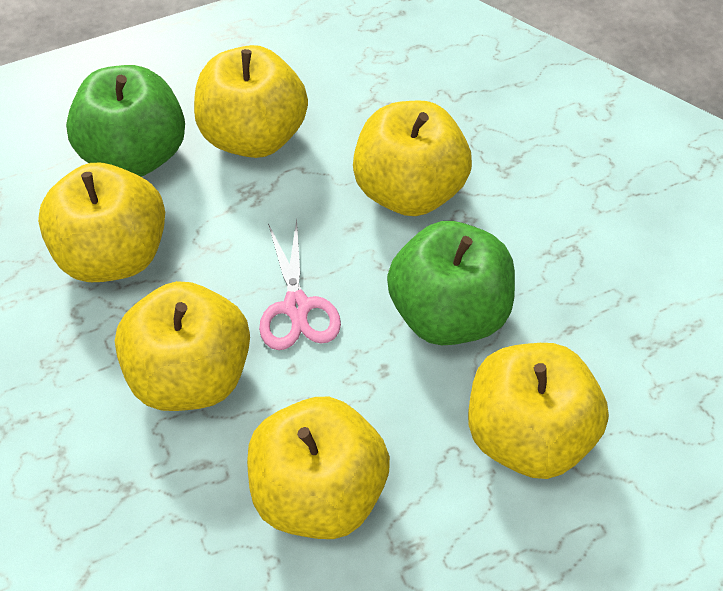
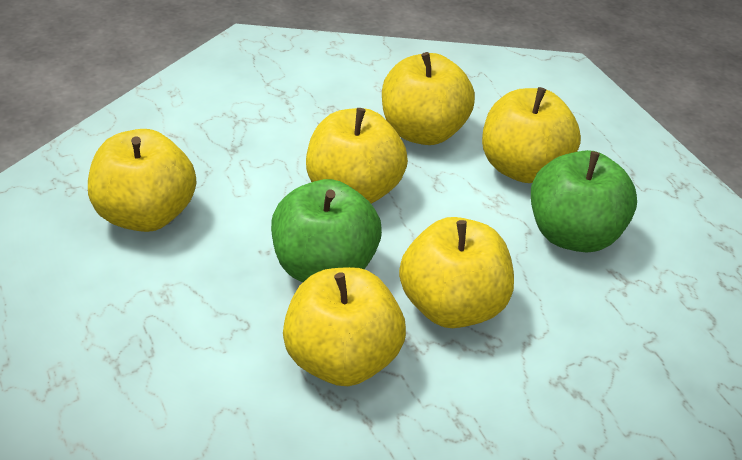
pink scissors: [259,219,341,350] = 1 -> none = 0

